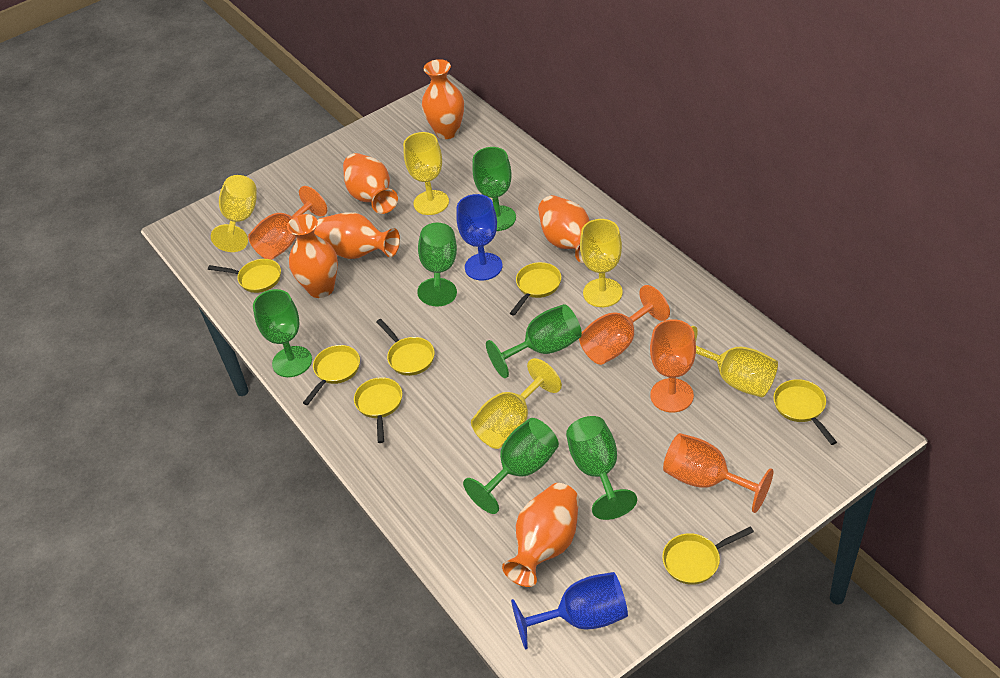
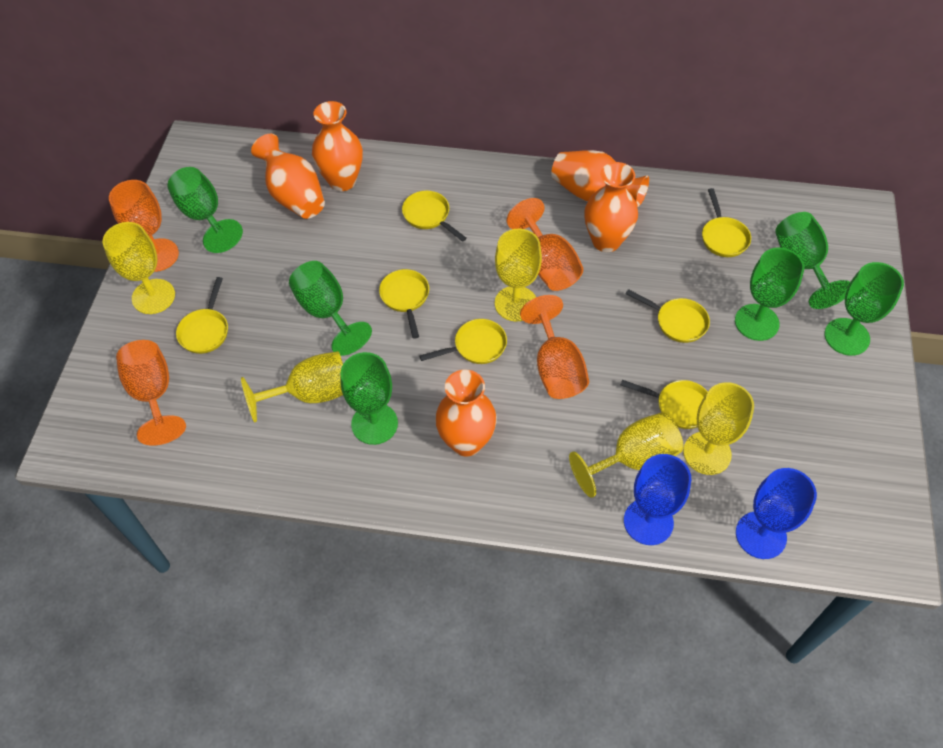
orange vase: [287,214,338,298] [314,212,400,259] [343,153,398,214] [422,59,464,139] [502,483,579,587] [538,195,590,263] = 6 -> [251,134,325,219] [312,101,363,191] [435,370,497,456] [551,150,649,207] [584,162,638,252] = 5

